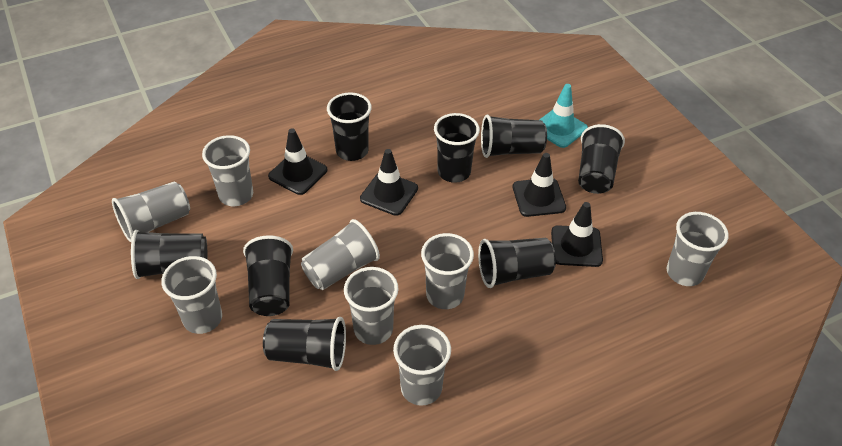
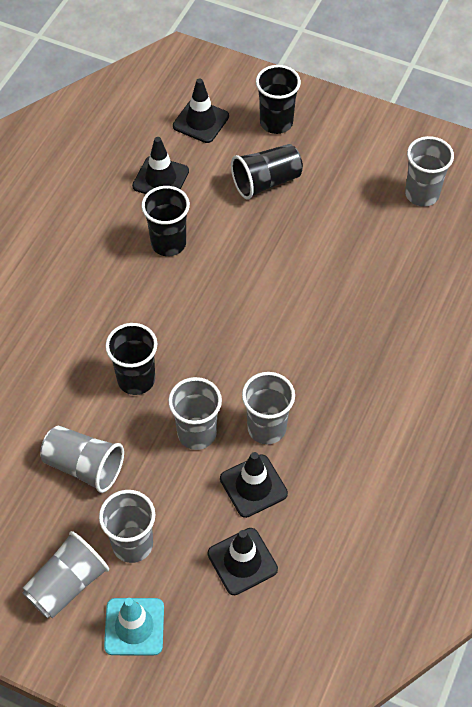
black cup: [131,230,208,279] [243,235,293,316] [263,317,346,371] [327,93,372,161] [434,113,480,183] [478,238,556,288] [481,115,547,158] [578,124,625,194] = 8 -> [105,323,157,395] [141,186,190,256] [231,144,303,200] [256,65,301,134] = 4
grey cup: [112,182,190,242] [161,256,222,334] [202,135,253,206] [301,219,380,290] [344,267,399,345] [393,325,451,406] [421,233,474,309] [667,212,729,286] = 8 -> [23,531,109,618] [40,426,124,493] [99,490,155,563] [168,377,222,450] [242,372,295,444] [405,136,454,206] = 6

